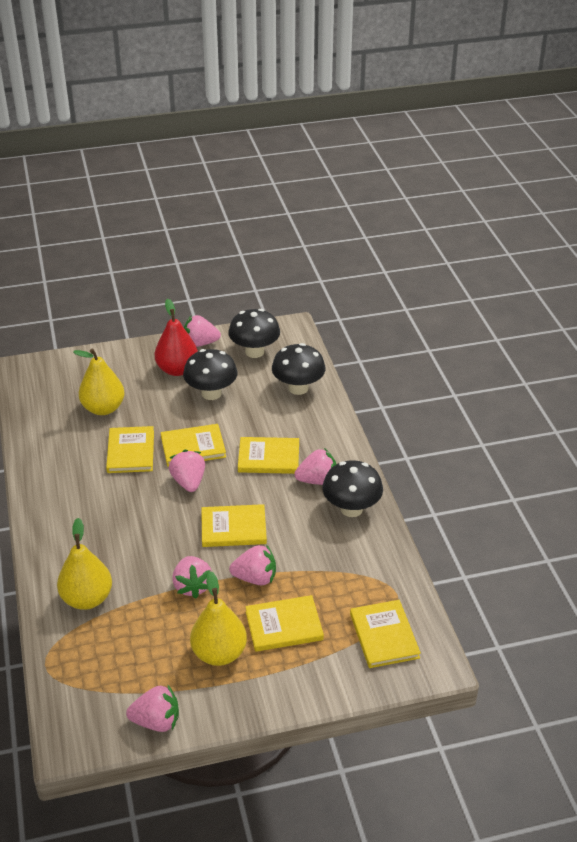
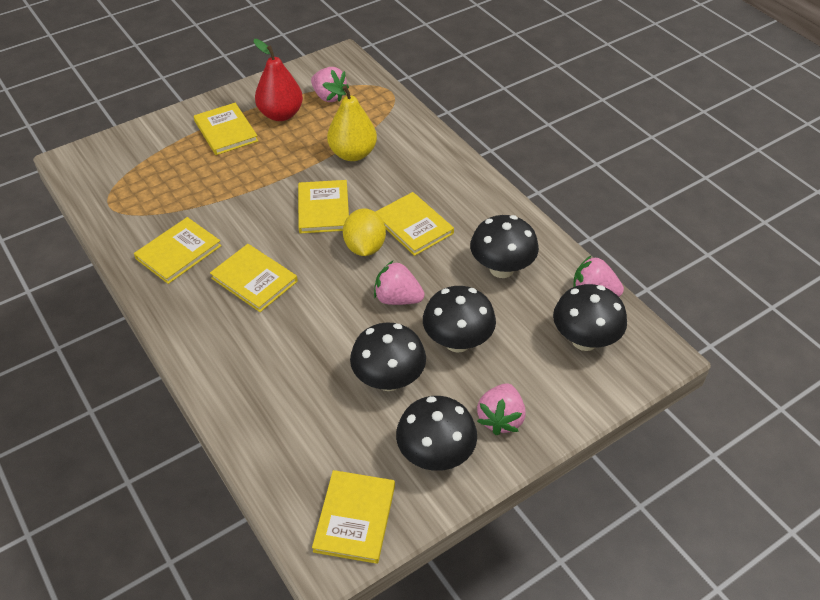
black mushroom: [183,349,237,400] [228,309,280,358] [272,343,326,395] [322,460,383,517] = 4 -> [350,322,426,391] [396,396,477,471] [423,286,496,353] [470,215,539,278] [553,284,627,351] = 5
pink strawberry: [126,685,179,732] [169,450,205,492] [172,556,212,599] [184,315,221,347] [229,544,276,585] [294,448,337,485] = 6 -> [311,67,349,102] [374,261,425,305] [477,383,526,435] [573,255,624,297] = 4
yellow lemon: none = 0 -> [343,208,386,256] = 1
yellow pear: [57,518,112,610] [73,349,125,415] [190,571,247,666] = 3 -> [324,84,377,161] = 1

